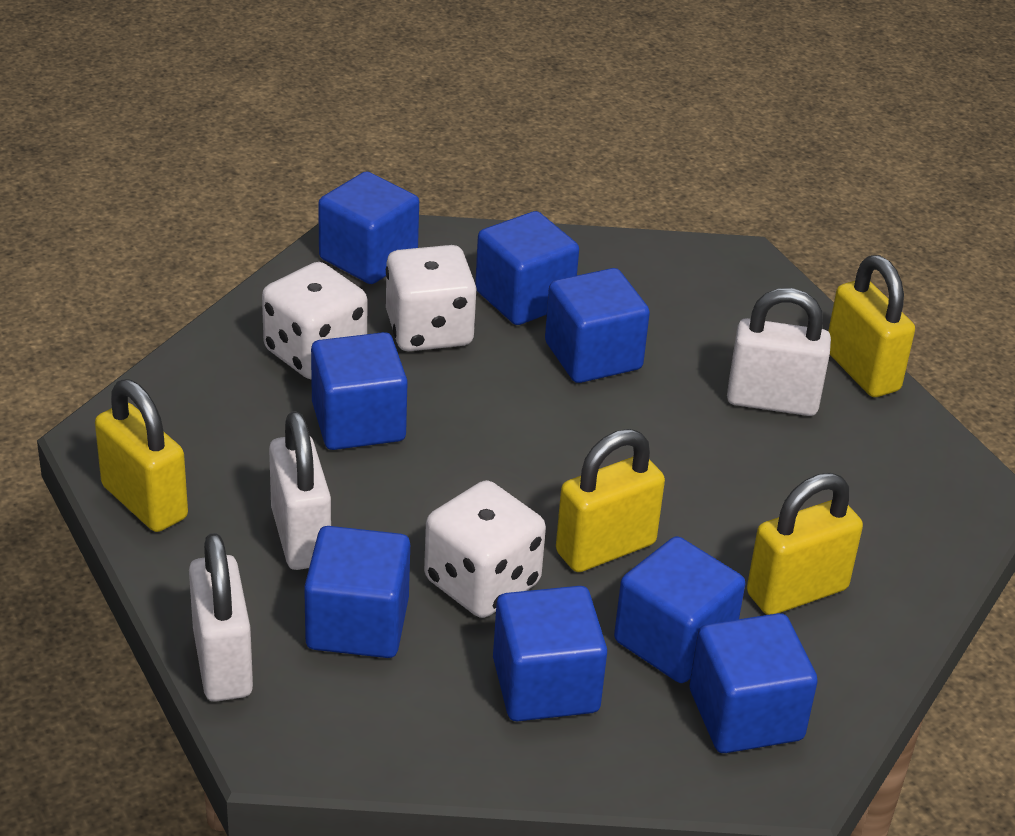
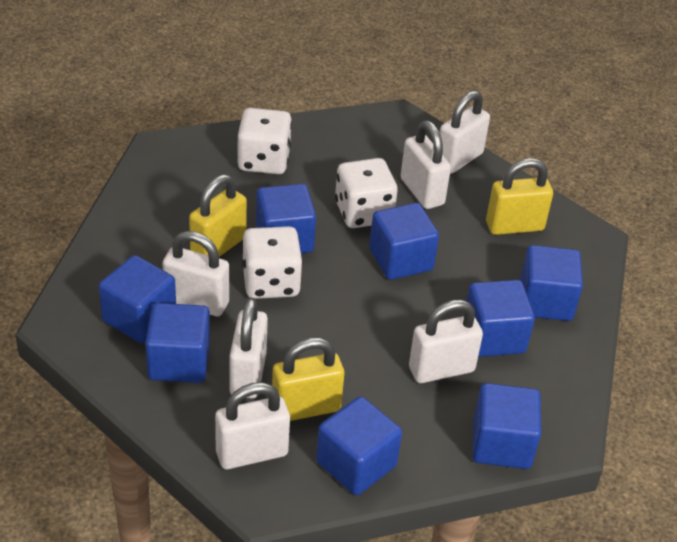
white padlock: [189,533,253,702] [269,411,331,570] [727,288,831,416] = 3 -> [162,231,229,316] [215,382,290,469] [230,298,268,398] [401,120,451,209] [409,299,483,383] [440,90,490,174] = 6
yellow padlock: [95,379,188,532] [556,429,665,572] [747,473,863,615] [828,255,915,397] = 4 -> [189,174,247,257] [272,337,344,421] [486,158,553,235] = 3

